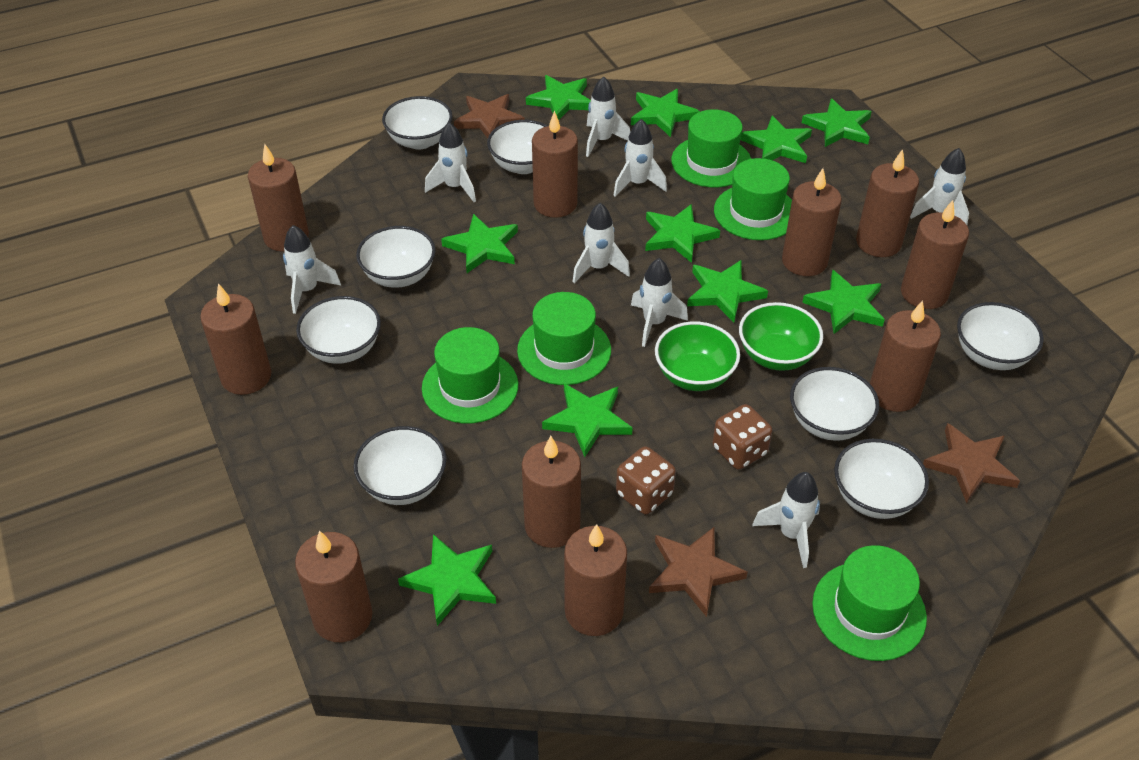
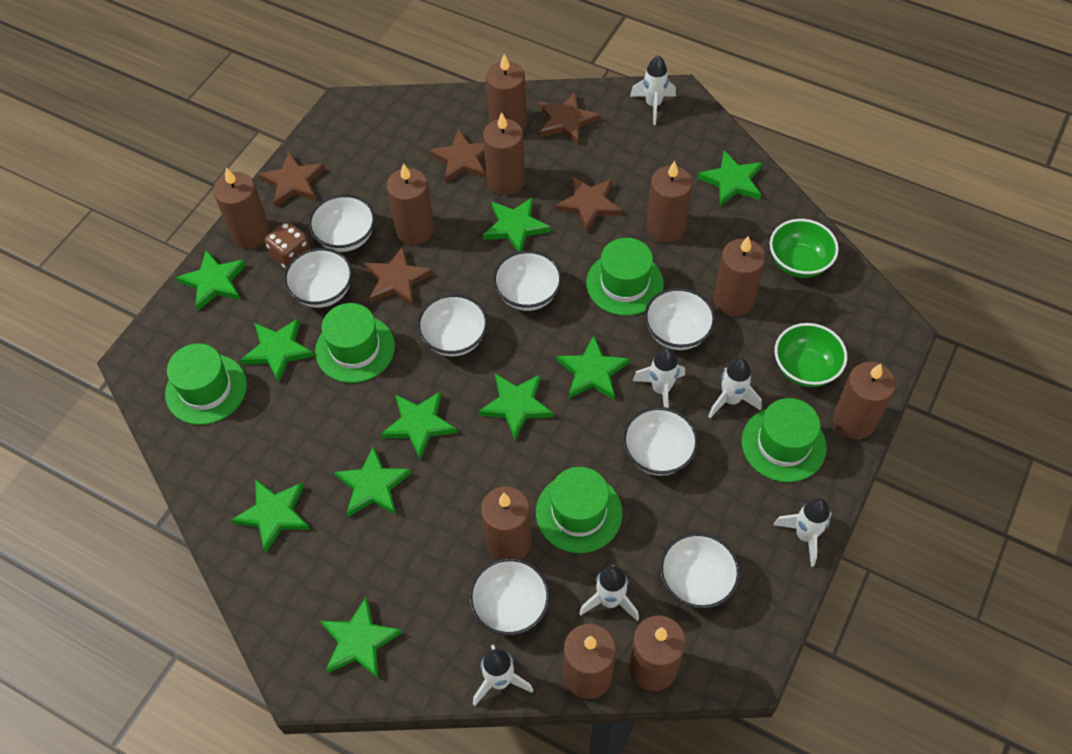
brown dice: [616,446,676,515] [713,404,772,470] = 2 -> [265,221,311,269] = 1
brown star: [454,94,525,138] [649,527,748,617] [923,423,1020,503] = 3 -> [258,152,325,207] [364,246,433,306] [429,129,486,183] [539,92,600,145] [555,176,622,232] = 5
white rocket: [283,225,341,314] [425,122,476,202] [573,203,630,283] [586,76,630,157] [613,119,667,197] [631,258,688,347] [752,472,820,568] [910,148,969,225] = 8 -> [473,645,533,706] [579,565,639,621] [630,55,676,125] [632,348,685,408] [708,358,762,418] [774,498,832,567] = 6

